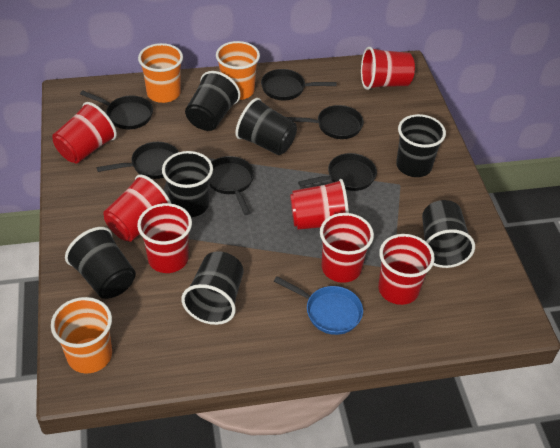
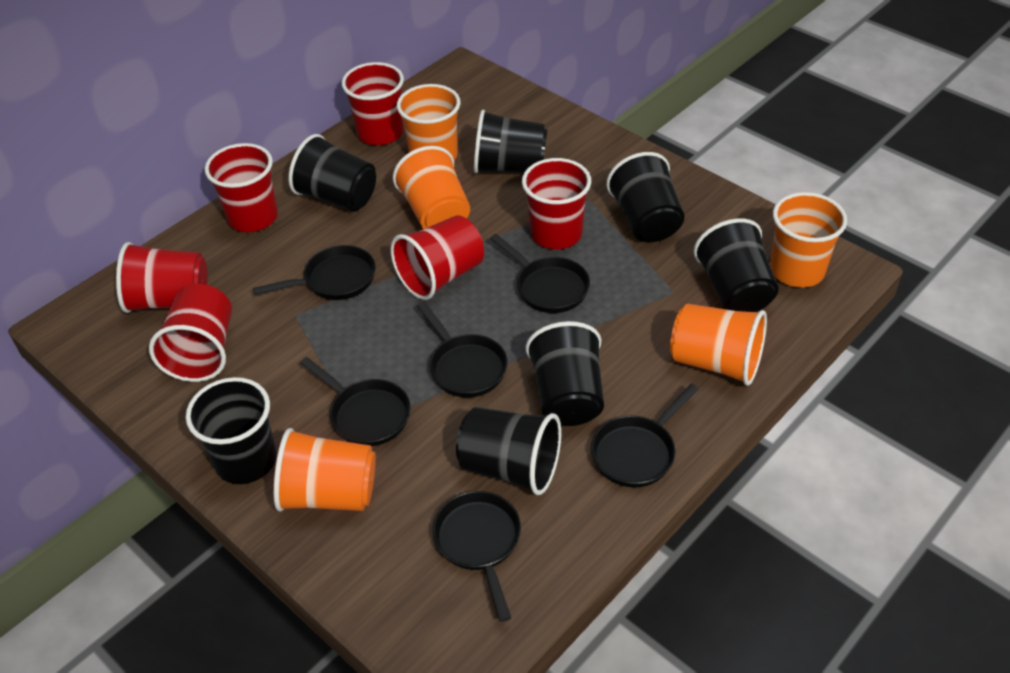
blue pan: [274,277,363,335] = 1 -> none = 0
orange cup: [51,297,112,374] [138,43,183,103] [216,41,260,100] = 3 -> [274,428,376,512] [393,146,470,229] [397,84,461,160] [670,304,767,386] [770,192,847,288] = 5
red cup: [52,102,117,164] [103,175,171,242] [137,203,192,273] [290,179,349,230] [320,213,374,283] [361,47,415,90] [378,234,435,305] = 7 -> [116,242,207,313] [149,284,232,382] [205,143,278,232] [342,62,404,145] [391,215,484,300] [522,158,591,249] = 6

